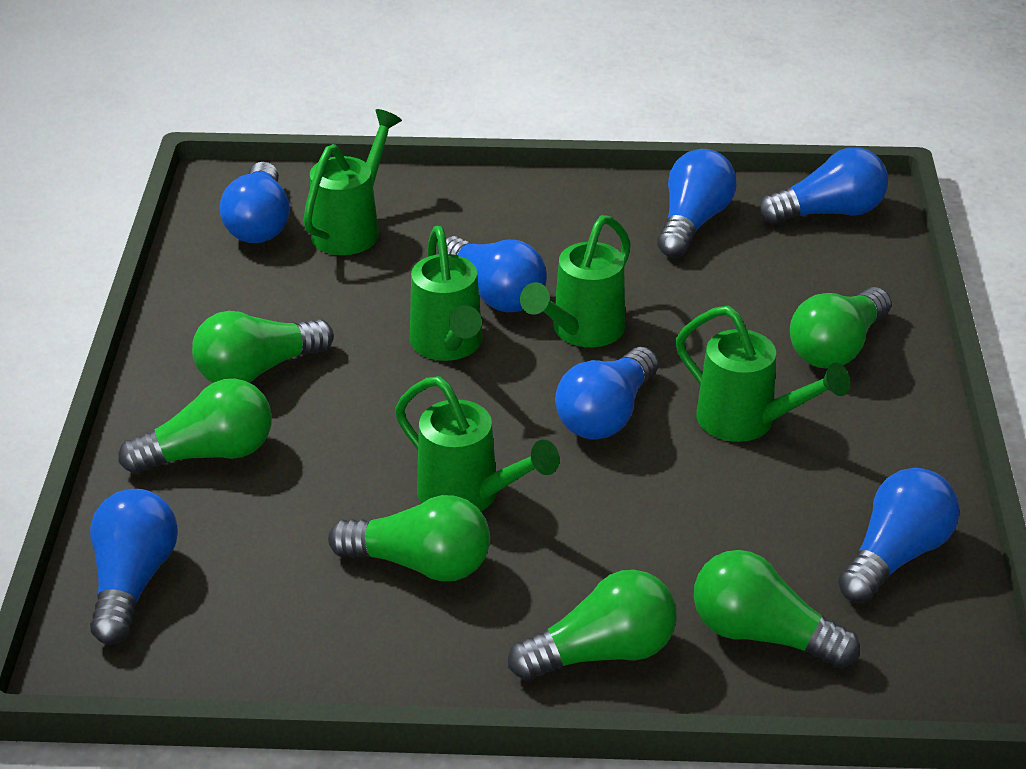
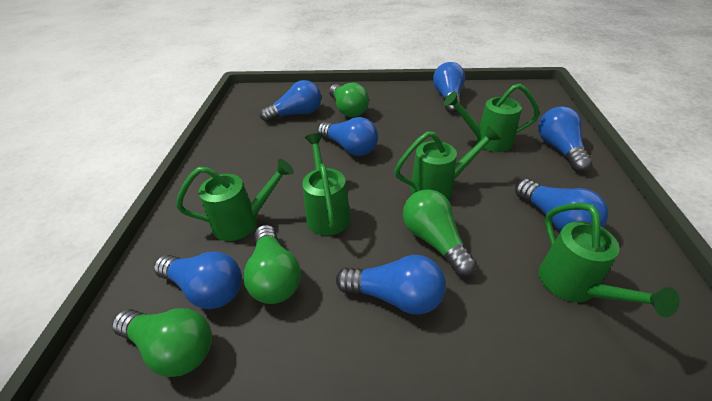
green light bulb: [118,379,272,474] [192,311,334,383] [328,495,490,581] [508,570,677,680] [694,550,860,668] [790,287,891,368] = 6 -> [112,308,212,377] [243,225,301,304] [329,83,369,117] [403,189,477,277] = 4

